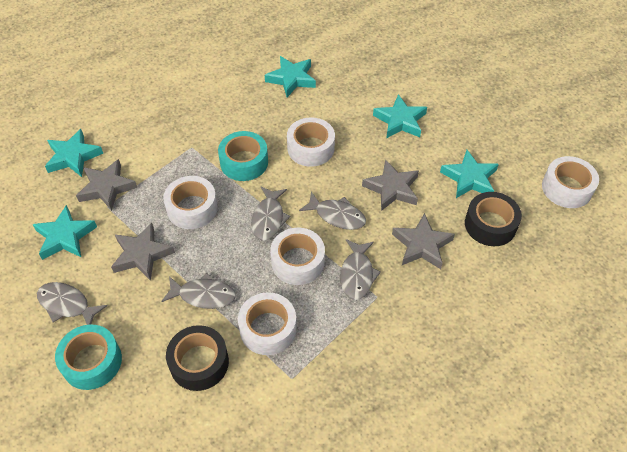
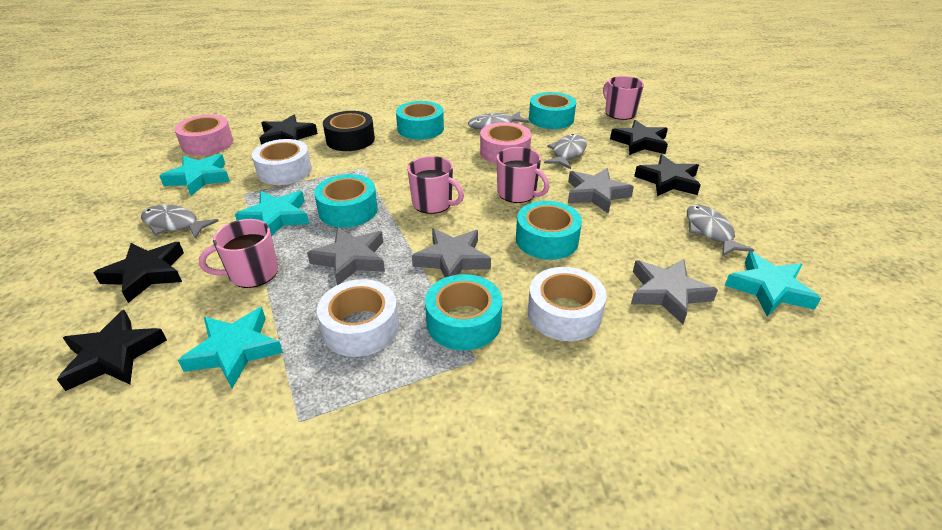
black star: none = 0 -> [57,310,167,391] [94,242,184,303] [260,115,318,145] [610,120,668,155] [634,154,701,196] = 5
black tape: [166,325,229,391] [465,192,522,246] = 2 -> [323,111,375,151] = 1
grey fish: [37,282,107,325] [161,273,236,309] [251,186,290,241] [299,192,366,230] [340,239,381,300] = 5 -> [141,205,218,238] [468,112,529,130] [544,134,587,169] [687,205,754,257] = 4
pink mug: none = 0 -> [199,219,278,288] [407,156,464,214] [497,147,550,203] [603,76,644,120] = 4
pink tape: none = 0 -> [174,114,233,156] [480,122,531,164] = 2
turquoise star: [32,205,97,260] [45,129,103,177] [265,56,316,97] [373,94,427,138] [440,150,499,198] = 5 -> [159,154,230,196] [178,307,283,388] [235,191,309,236] [725,251,821,317] = 4
turquoise tape: [55,325,122,390] [218,131,268,181] = 2 -> [314,174,378,228] [396,101,444,140] [425,274,502,351] [516,201,582,260] [529,92,576,129] = 5
white tape: [163,176,218,229] [238,292,297,355] [270,228,325,285] [287,118,335,167] [542,156,599,208] = 5 -> [252,139,312,185] [317,279,399,357] [528,267,607,341] = 3

